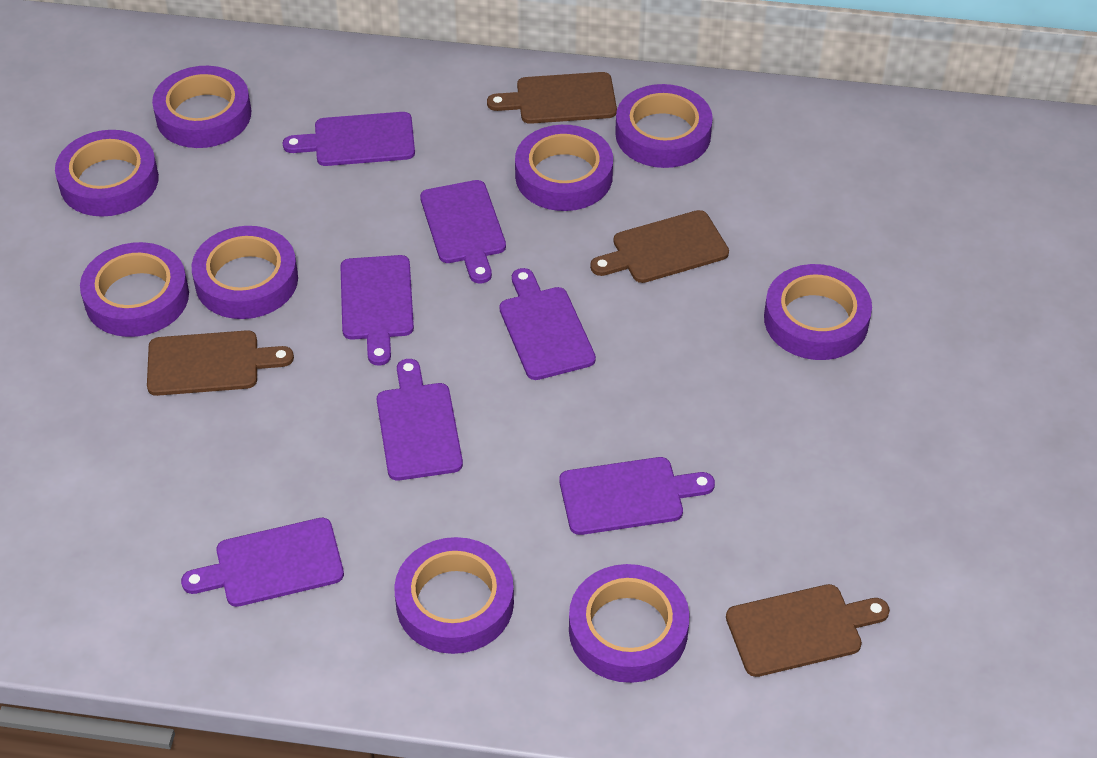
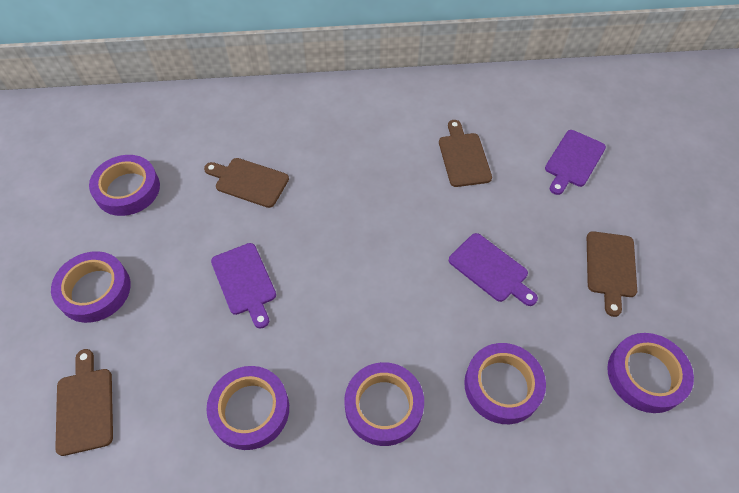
purple cutting board: [181,518,344,607] [283,112,415,166] [340,255,414,366] [377,359,463,481] [420,180,506,284] [499,268,596,380] [559,457,715,535] = 7 -> [211,243,276,328] [449,233,538,306] [545,130,606,195] = 3
purple tape: [55,130,159,217] [80,242,189,337] [152,66,251,148] [192,226,298,319] [394,537,514,654] [515,125,613,211] [569,564,690,683] [615,84,713,168] [764,264,872,360] = 9 -> [51,251,131,323] [89,155,160,216] [207,366,289,450] [344,362,424,446] [464,343,546,424] [607,333,694,413] = 6

